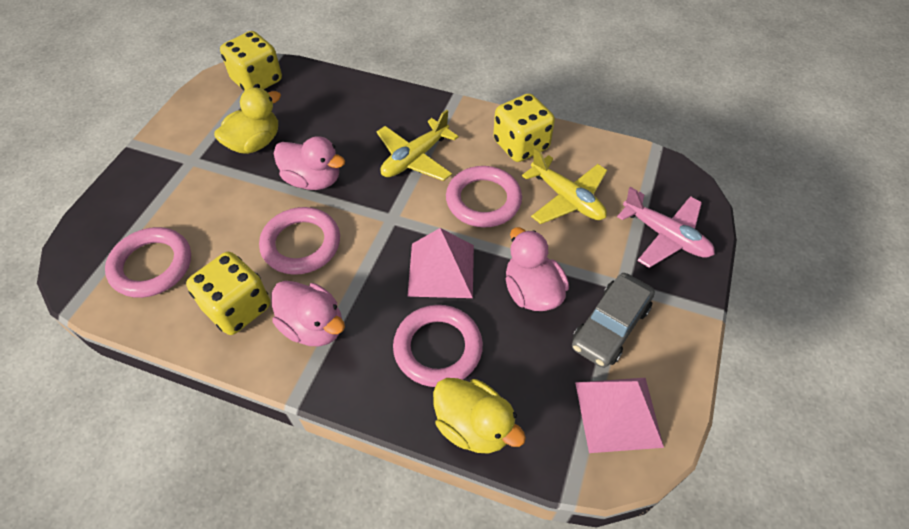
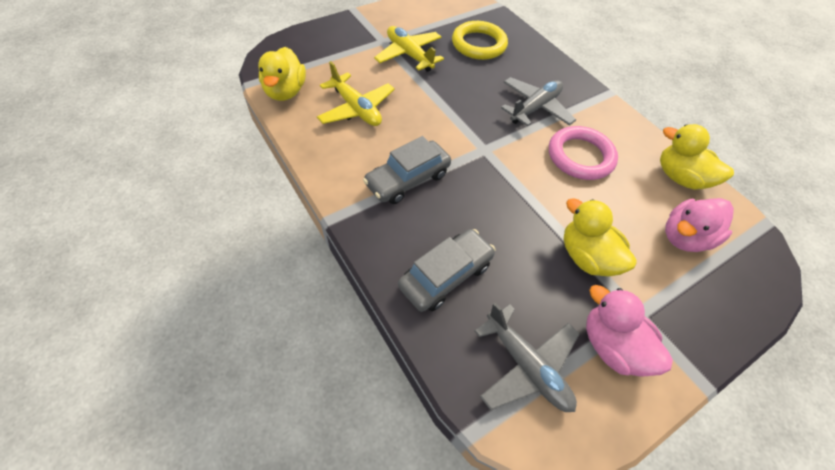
grey car: [572,273,655,368] = 1 -> [363,136,451,204] [398,229,495,312] = 2
grey plane: none = 0 -> [475,302,579,412] [501,77,576,126] = 2
pink duck: [271,281,345,346] [273,136,345,190] [506,227,569,311] = 3 -> [586,285,673,377] [665,198,734,252] = 2
pink plane: [617,187,715,268] = 1 -> none = 0
pink pyramid: [407,228,474,298] [575,378,664,453] = 2 -> none = 0
pink ring: [105,227,191,298] [259,207,340,275] [393,305,483,387] [446,166,522,227] = 4 -> [549,126,618,180] = 1
yellow dice: [186,252,270,335] [220,31,282,91] [493,93,555,162] = 3 -> none = 0
yellow duck: [214,87,281,154] [433,378,526,453] = 2 -> [258,47,306,101] [563,198,636,277] [660,124,734,190] = 3
yellow ring: none = 0 -> [452,21,508,60] = 1

